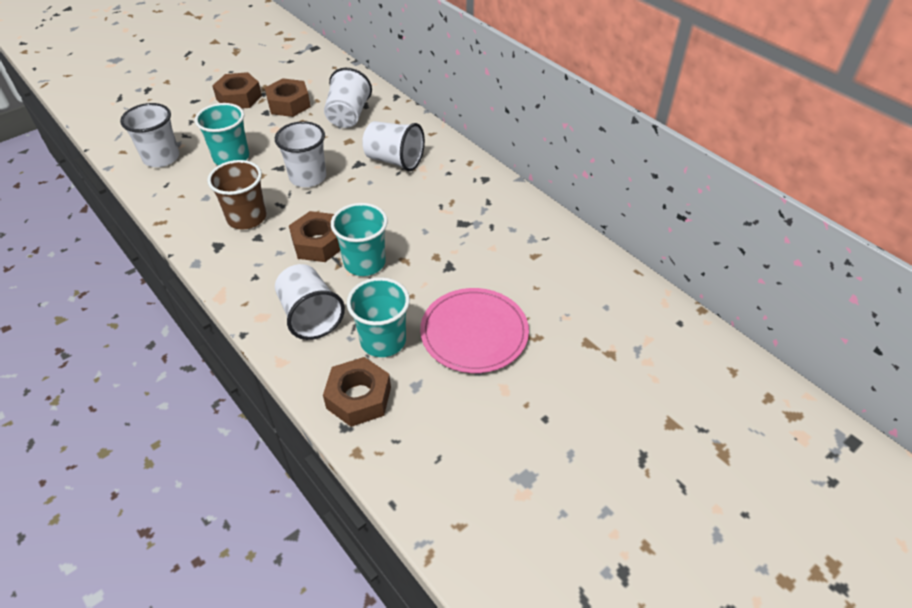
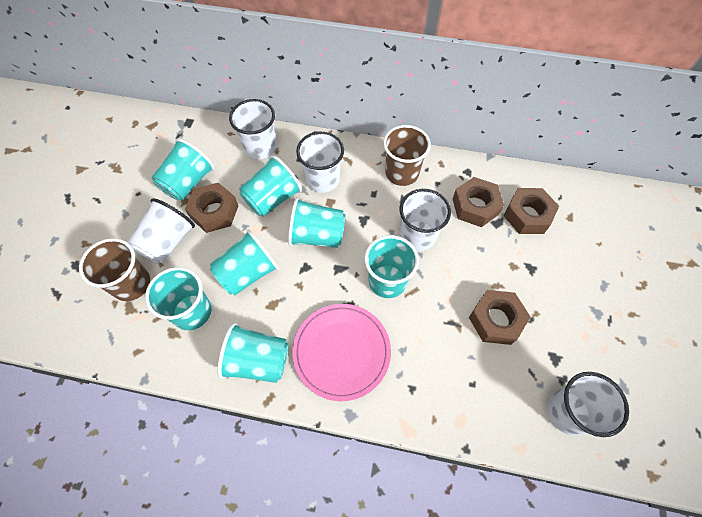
brown cup: [207,160,266,230] = 1 -> [79,238,150,301] [383,125,431,186] = 2
turquoise cup: [195,103,249,165] [331,203,388,276] [347,277,410,357] = 3 -> [145,267,212,330] [151,139,214,200] [210,229,279,295] [218,323,289,383] [239,155,302,217] [288,198,346,248] [364,235,419,298] = 7

